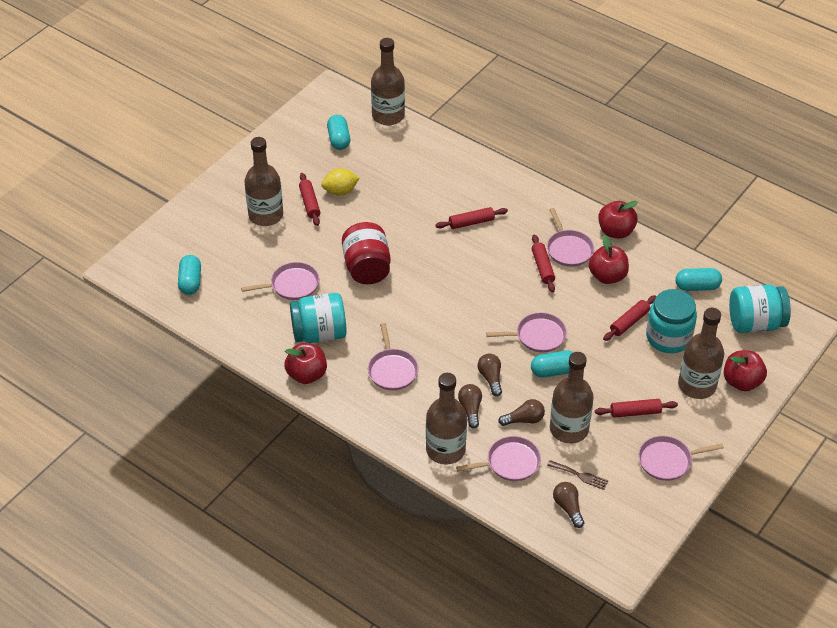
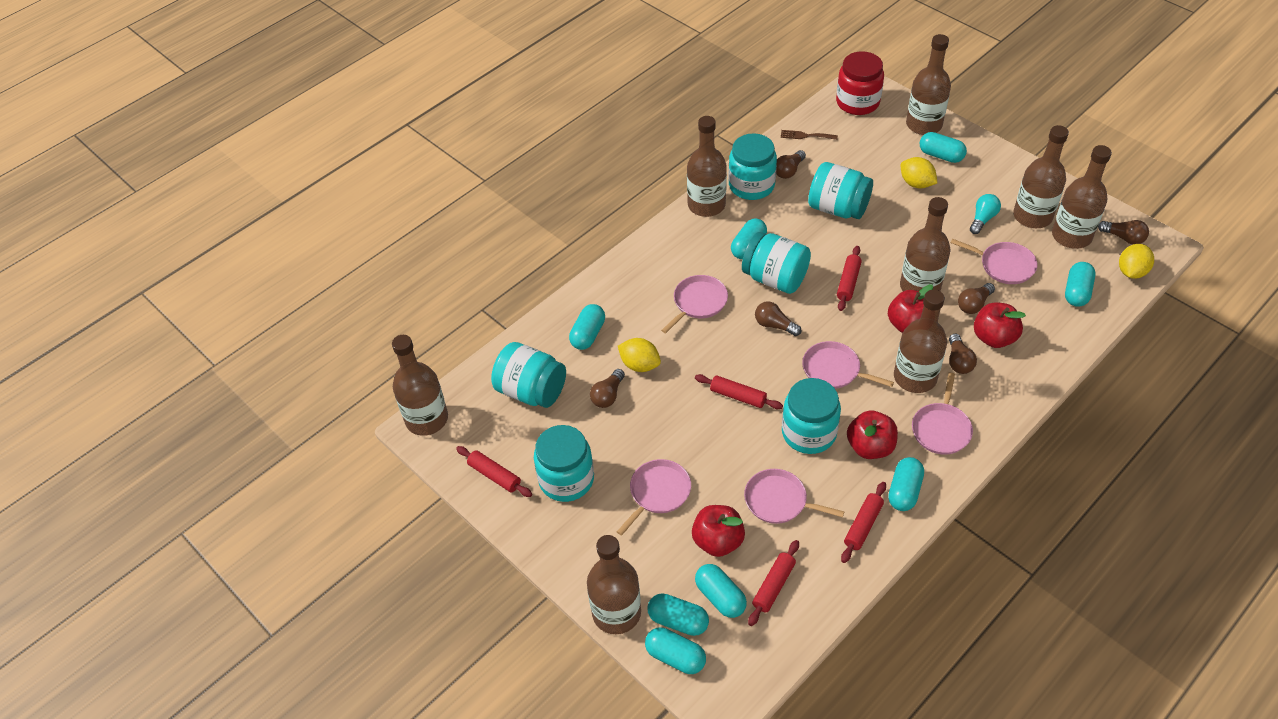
brown bottle: [245,137,283,226] [371,38,405,125] [426,373,467,464] [550,352,594,443] [678,308,724,399] = 5 -> [392,335,448,436] [587,535,641,634] [687,116,727,217] [894,290,947,393] [900,197,951,291] [906,34,951,135] [1013,125,1069,228] [1052,145,1112,249] = 8
brown light bulb: [458,384,482,429] [478,354,502,397] [498,399,545,426] [553,482,584,528] = 4 -> [590,369,625,408] [755,301,802,336] [776,150,806,179] [949,334,977,374] [958,283,995,314] [1098,220,1149,245] = 6
turquoise capsule: [178,255,201,295] [327,115,350,150] [531,350,573,378] [675,268,722,291] = 4 -> [569,304,605,350] [645,628,706,674] [647,593,709,636] [695,564,747,618] [731,218,767,259] [888,457,924,511] [920,132,967,163] [1065,262,1096,307] = 8
turquoise jar: [290,293,347,343] [646,289,697,353] [729,285,791,333] = 3 -> [491,342,566,408] [534,425,594,502] [729,133,777,200] [742,232,811,294] [782,378,841,454] [808,162,873,219] = 6
turquoise light bulb: none = 0 -> [970,194,1001,234] = 1
yellow lemon: [321,168,359,195] = 1 -> [618,338,661,372] [901,157,937,188] [1119,244,1154,279] = 3

